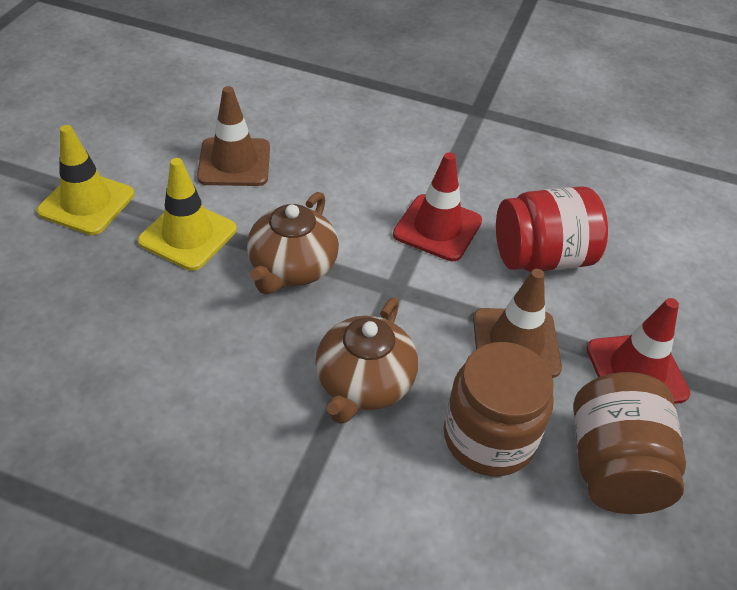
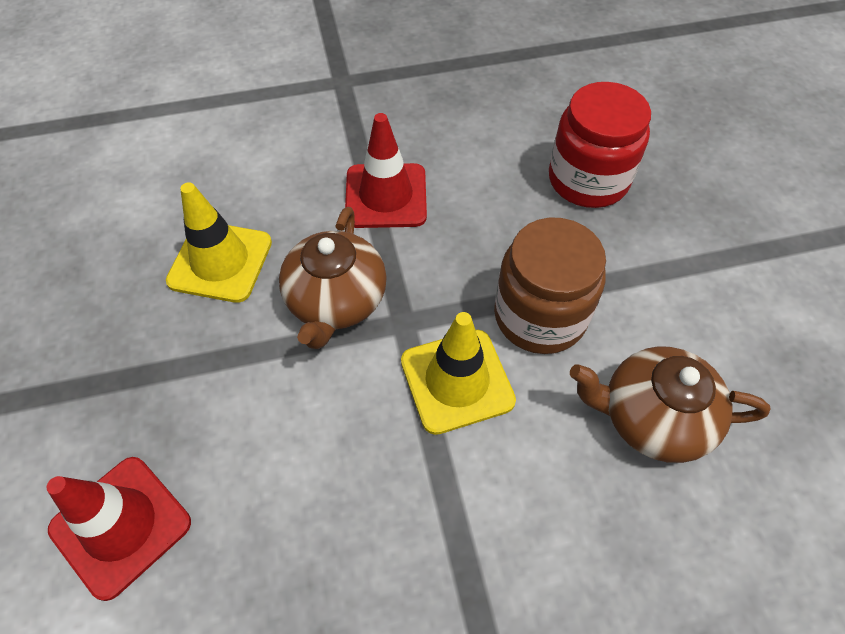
brown jar: [444,342,554,476] [574,372,686,514] = 2 -> [494,218,606,354] = 1
brown traffic cone: [197,86,270,186] [473,269,562,378] = 2 -> none = 0

